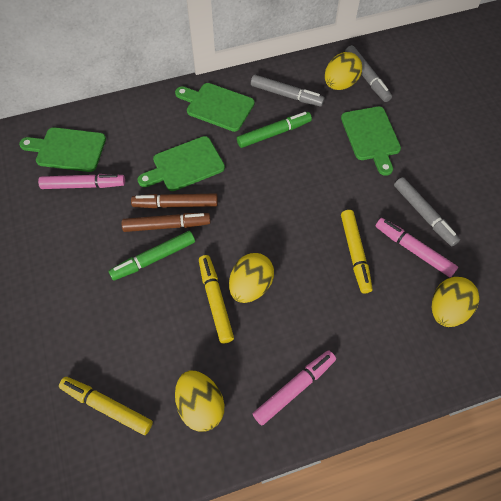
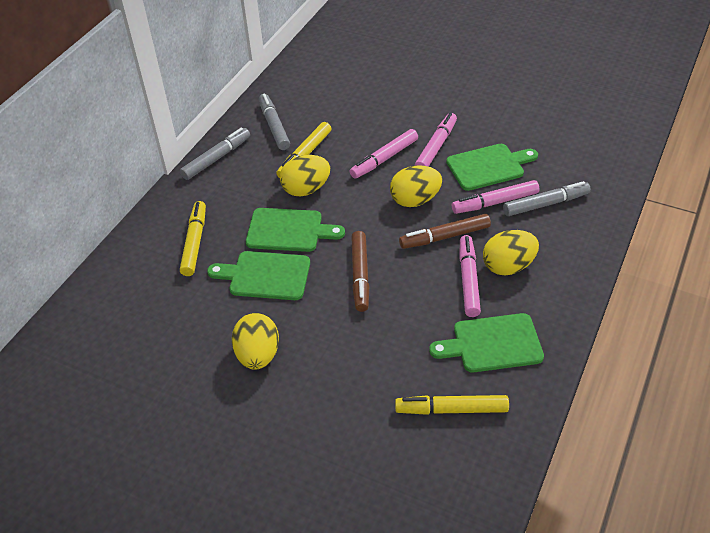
green marker: [109,231,195,281] [237,112,312,148] = 2 -> none = 0
pink marker: [38,174,125,189] [253,350,336,425] [376,218,458,278] = 3 -> [350,129,418,179] [415,113,457,167] [452,180,540,214] [459,235,481,317] = 4

